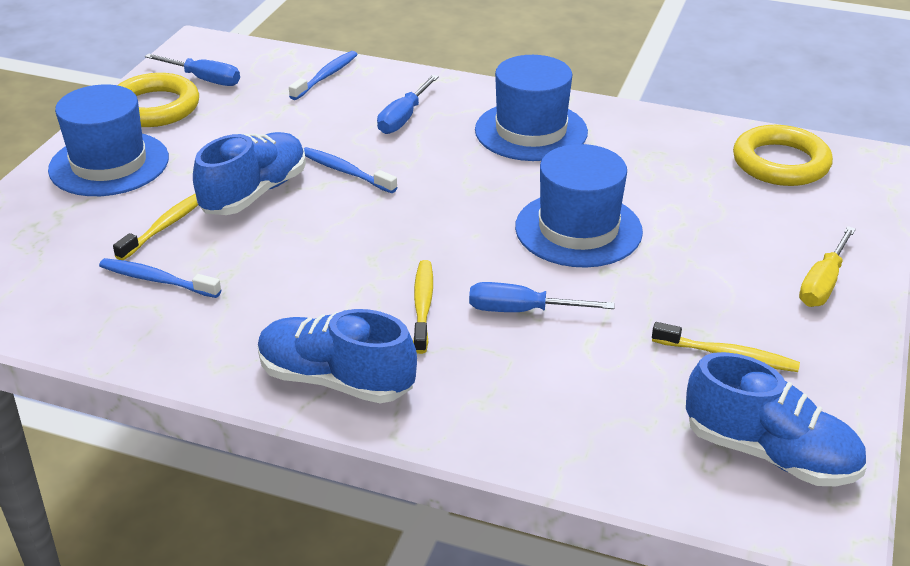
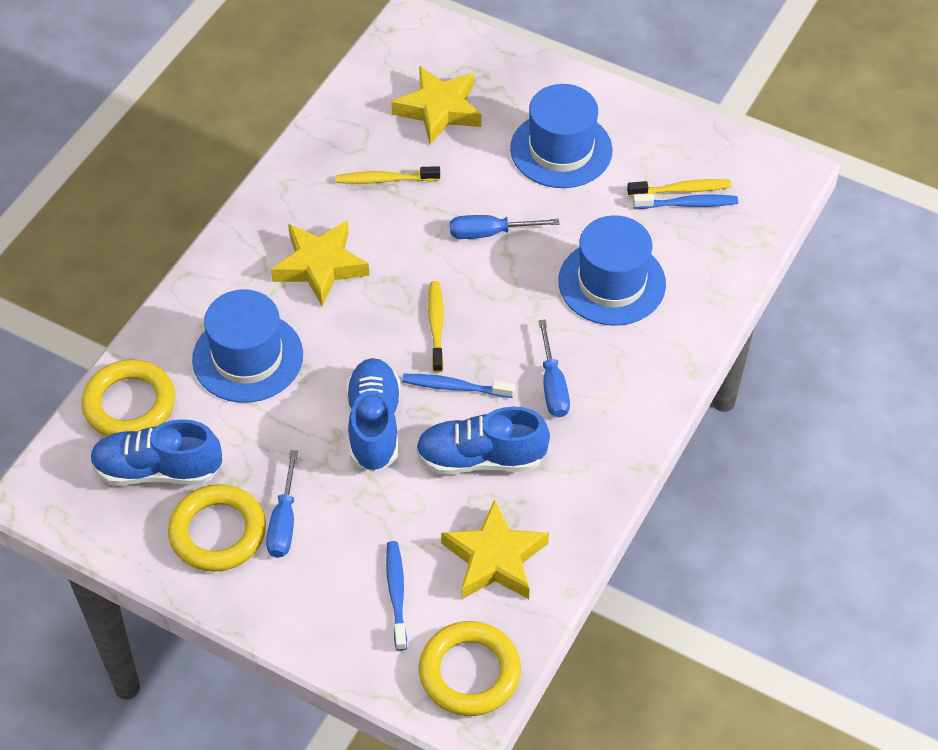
yellow ring: [118,73,199,127] [733,125,833,186] = 2 -> [82,359,175,437] [168,484,266,572] [419,621,521,716] = 3
yellow screwdriver: [799,226,856,307] = 1 -> none = 0
yellow star: none = 0 -> [271,220,370,306] [391,66,481,145] [441,500,549,599] = 3

